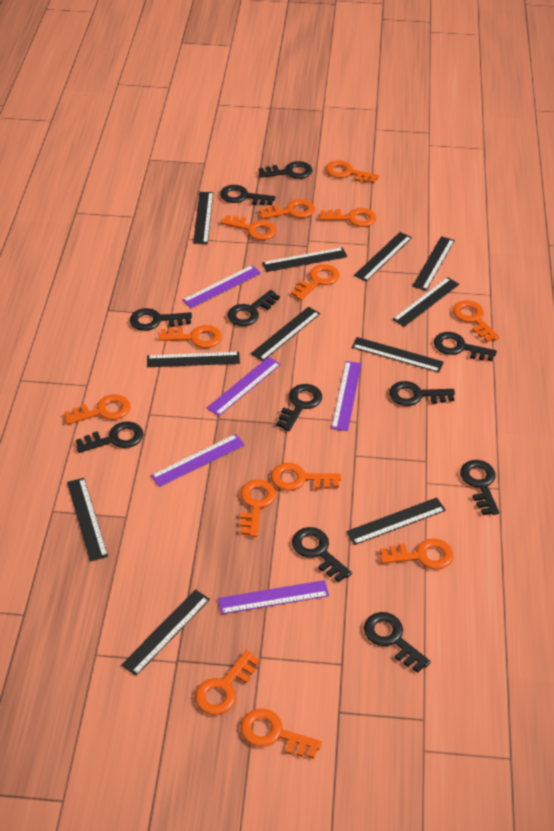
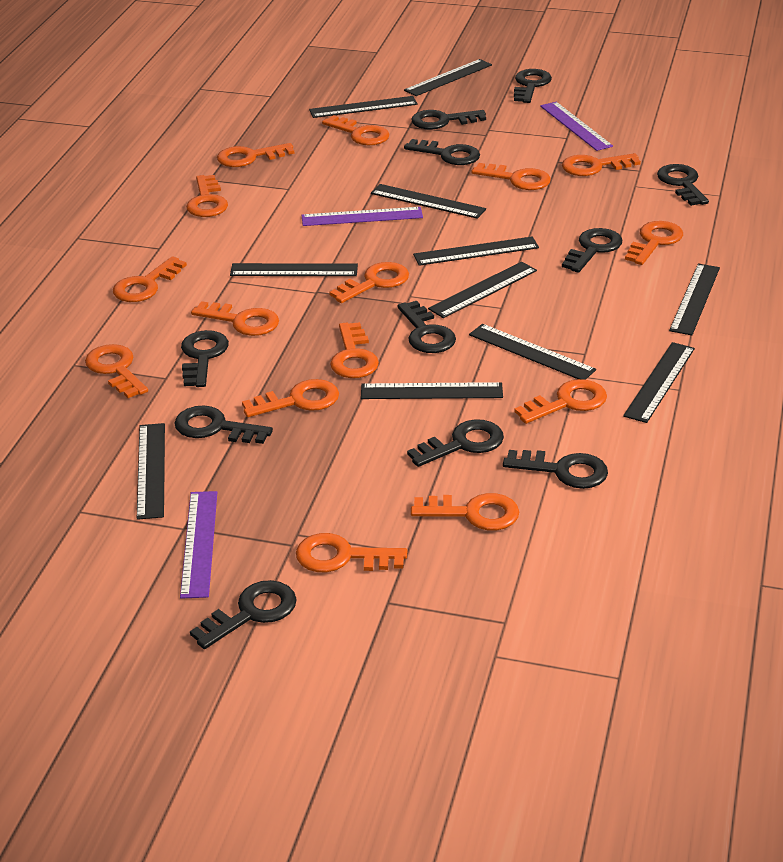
orange key: [64,394,131,425] [159,325,222,348] [195,650,260,715] [221,215,276,240] [240,479,276,537] [241,709,322,759] [259,199,315,219] [271,463,341,491] [291,264,340,300] [320,208,376,227] [326,161,379,183] [380,538,453,570] [453,300,499,342] = 13 -> [85,344,148,398] [113,256,187,302] [186,175,228,217] [191,301,279,336] [217,143,294,167] [242,379,339,417] [296,533,407,572] [322,115,389,145] [329,262,409,303] [330,322,379,378] [411,493,519,530] [472,163,551,190] [514,379,607,424] [562,153,641,176] [625,221,683,265] = 15
purple ruler: [151,434,245,487] [182,265,261,308] [207,357,281,416] [218,580,329,614] [331,361,362,431] = 5 -> [180,491,217,599] [301,207,423,226] [540,102,613,151] = 3

